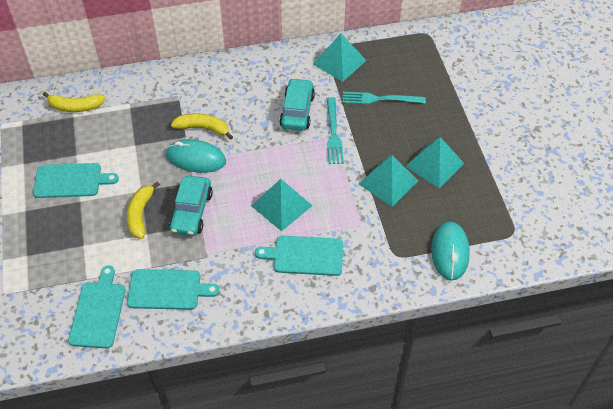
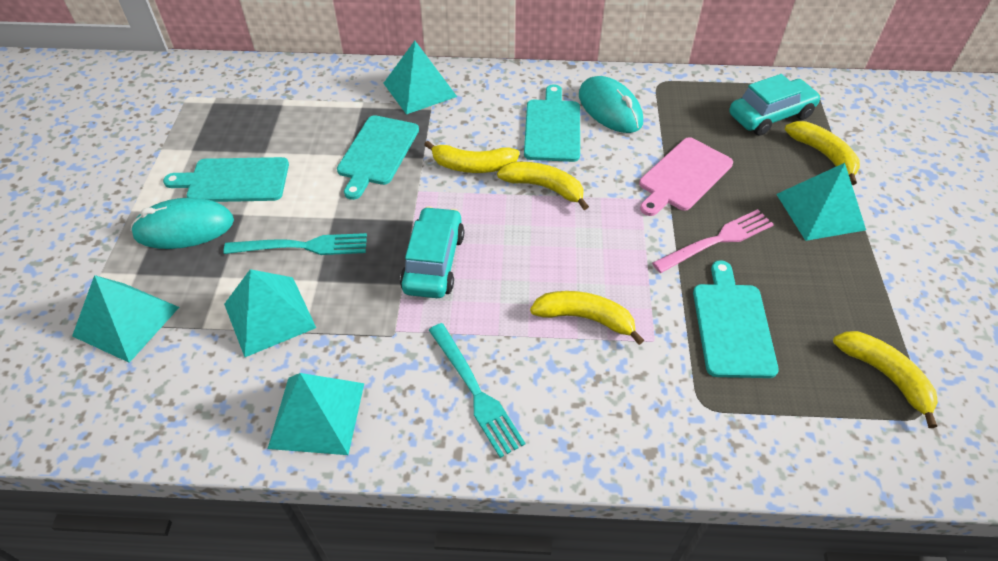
pink cutting board: none = 0 -> [639,137,733,216] = 1
pink fork: none = 0 -> [652,209,774,273] = 1
turquoise pyramid: [251,179,313,231] [313,33,367,82] [359,155,418,207] [405,137,464,188] = 4 -> [72,275,179,363] [224,269,316,357] [268,373,364,455] [383,41,457,114] [776,163,866,241] = 5
yellow banana: [43,92,105,112] [127,181,160,239] [171,113,233,140] = 3 -> [424,141,520,173] [497,162,589,210] [530,291,644,345] [785,121,860,185] [833,331,938,428] = 5

